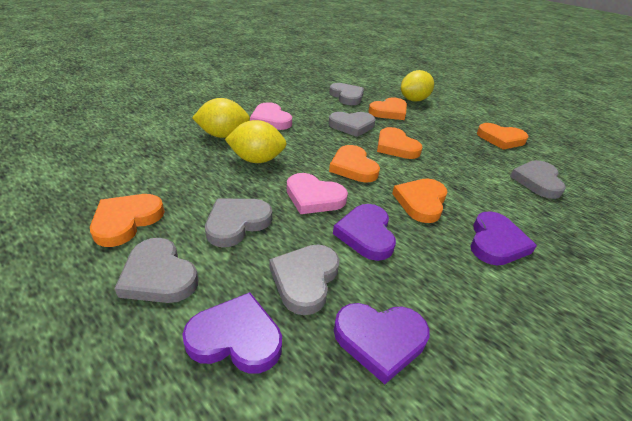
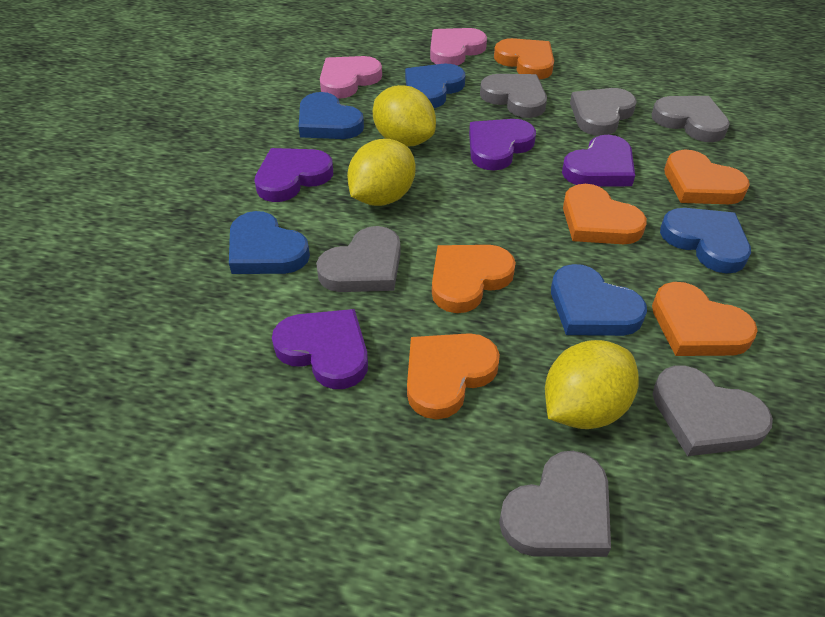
blue heart: none = 0 -> [229,211,310,274] [299,92,364,139] [405,64,465,108] [551,264,647,336] [660,208,751,274] = 5

